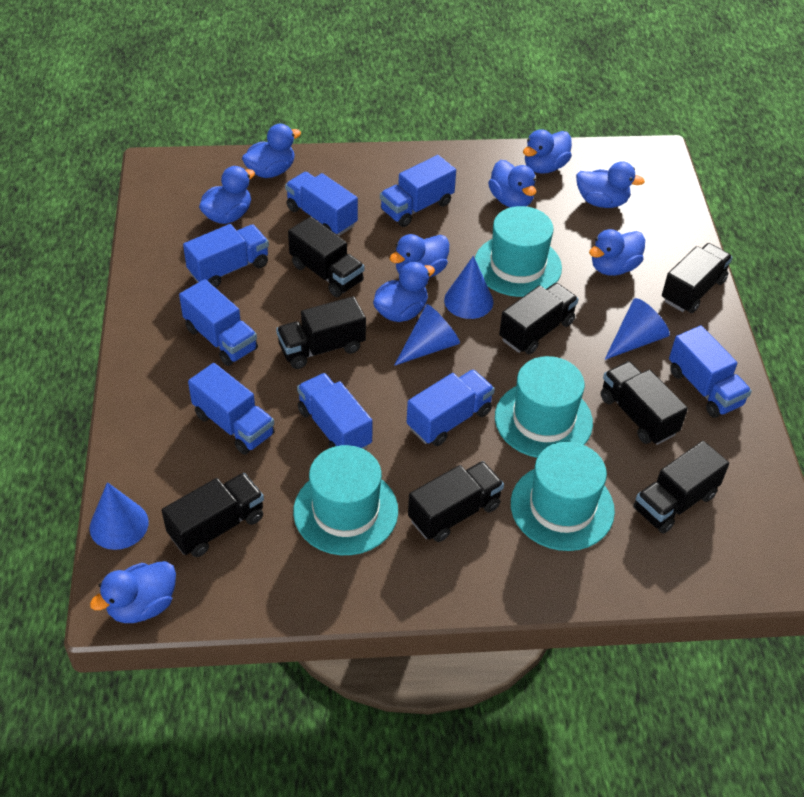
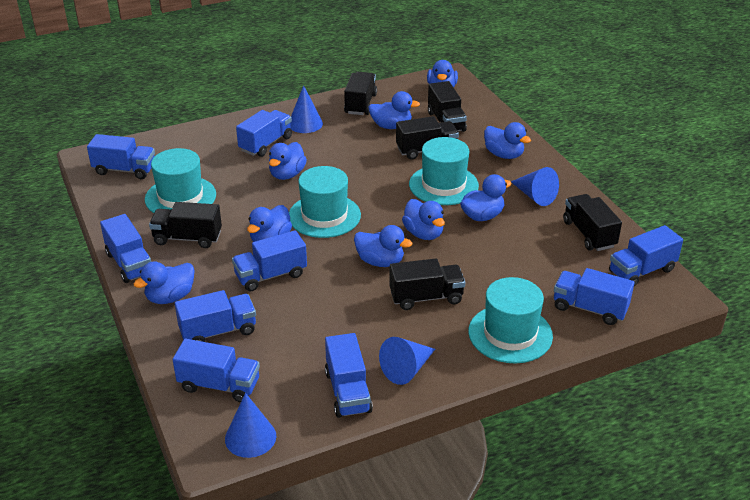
black truck: [162,473,264,557] [276,296,366,369] [288,217,364,297] [408,461,504,542] [499,283,579,355] [601,361,688,445] [633,441,729,534] [662,243,733,313] = 8 -> [149,202,222,248] [344,72,377,115] [389,259,465,310] [396,116,459,160] [428,81,467,132] [563,194,622,251] = 6
blue truck: [179,279,258,366] [183,224,269,288] [188,363,275,455] [285,172,358,236] [297,373,373,449] [380,155,456,227] [407,369,495,446] [669,326,752,418] = 8 -> [87,134,155,179] [100,214,151,283] [173,339,260,403] [175,290,256,342] [232,230,307,292] [236,110,292,157] [325,333,373,418] [554,268,634,325] [609,225,683,286] = 9

